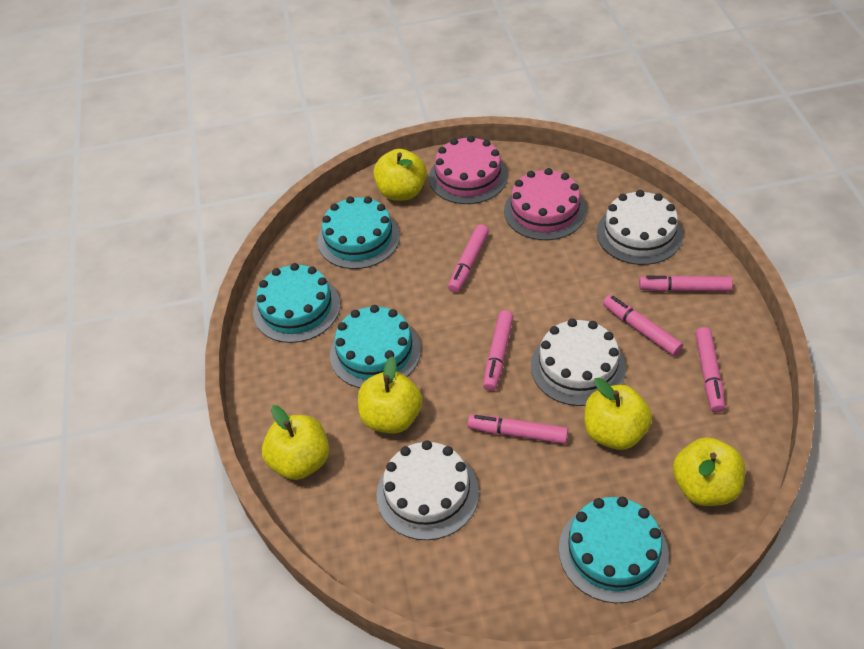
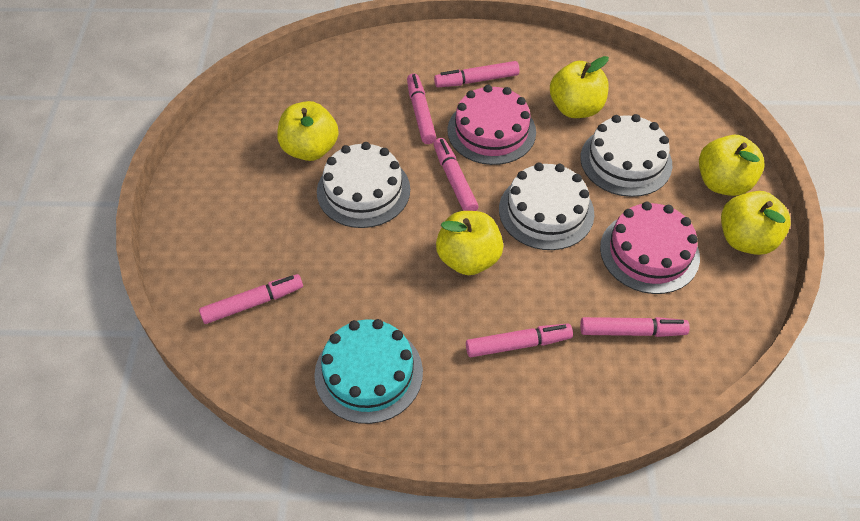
turquoise cake: [253,263,340,343] [318,196,400,269] [330,305,421,388] [559,497,669,603] = 4 -> [314,319,423,424] = 1

